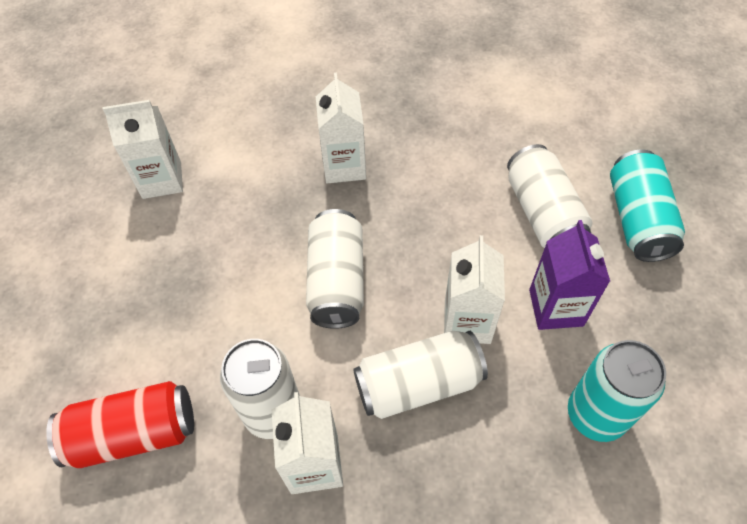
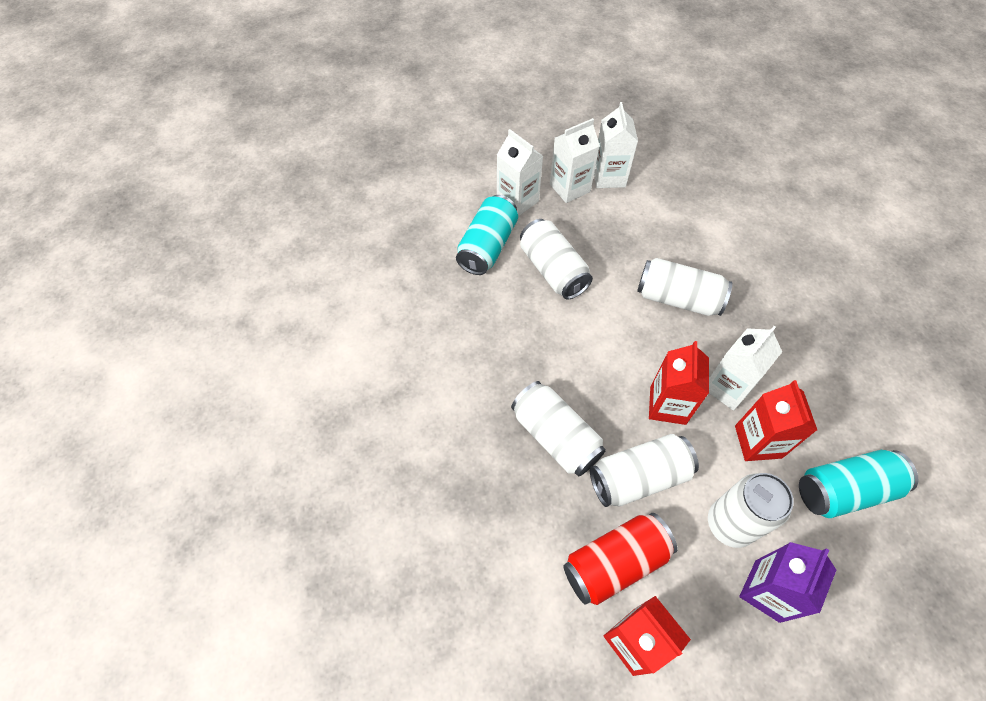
red carton: none = 0 -> [604,596,691,676] [649,341,709,425] [735,380,817,461] = 3
white can: [220,339,300,439] [306,209,364,329] [353,331,488,419] [507,144,592,248] = 4 -> [511,381,606,476] [520,219,593,300] [590,434,699,507] [637,258,732,316] [708,473,794,548] = 5

